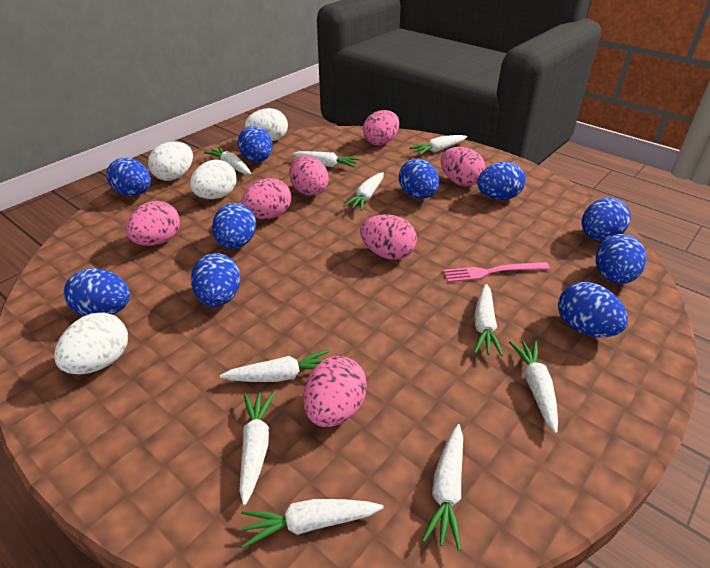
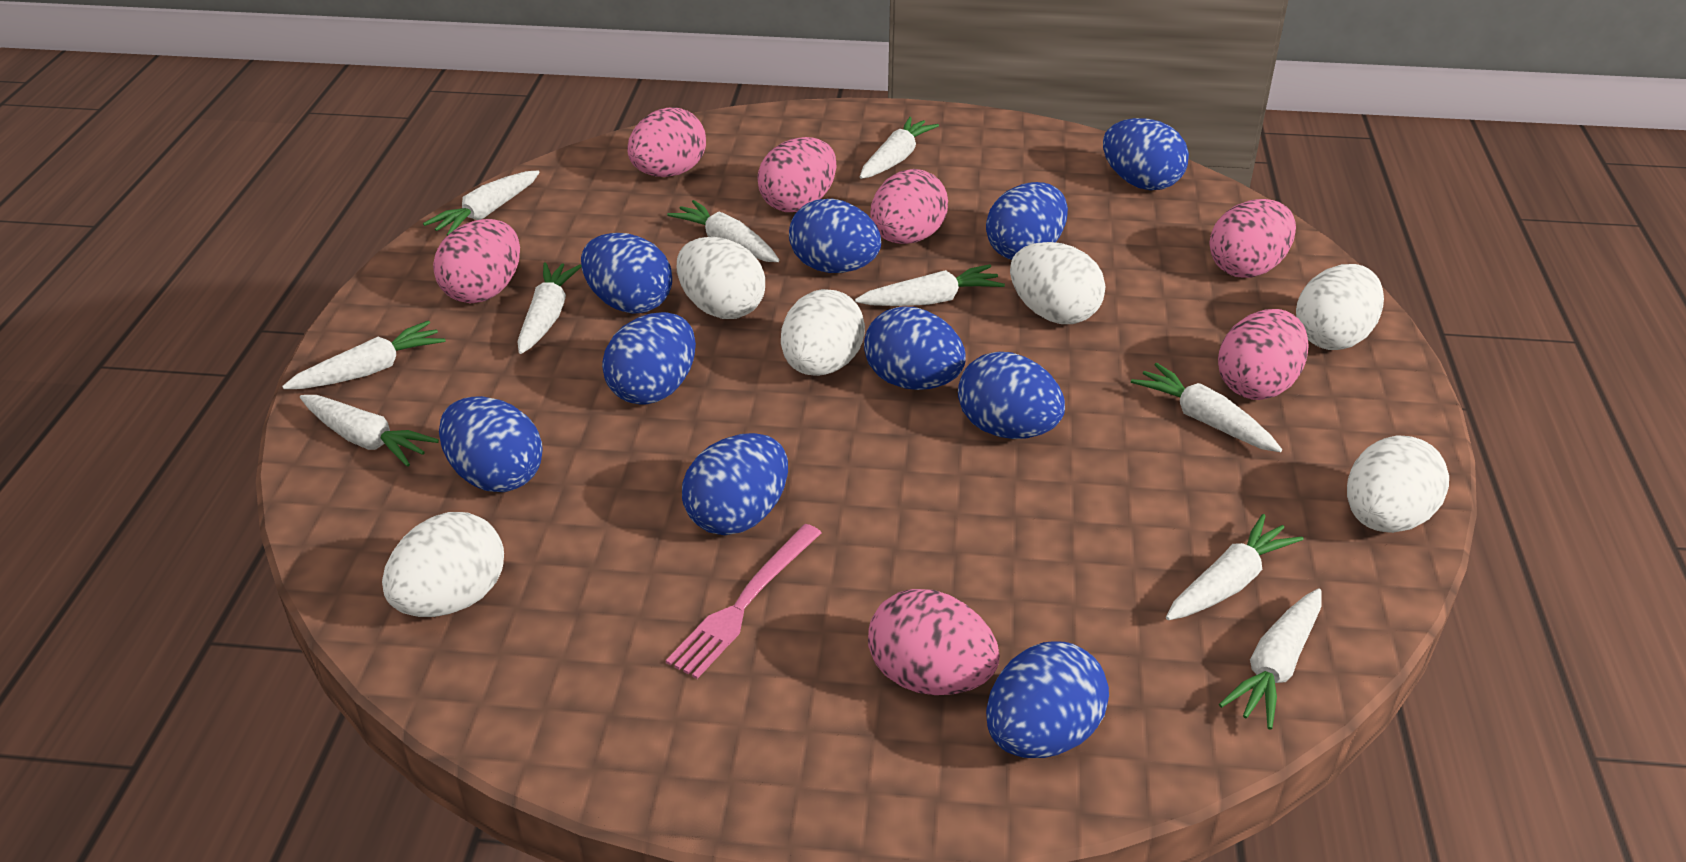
white egg: [54,313,128,374] [148,141,193,181] [190,160,236,199] [245,108,288,141] = 4 -> [382,512,504,617] [677,237,765,319] [781,289,865,376] [1010,242,1105,324] [1296,264,1384,350] [1347,435,1449,533] = 6

